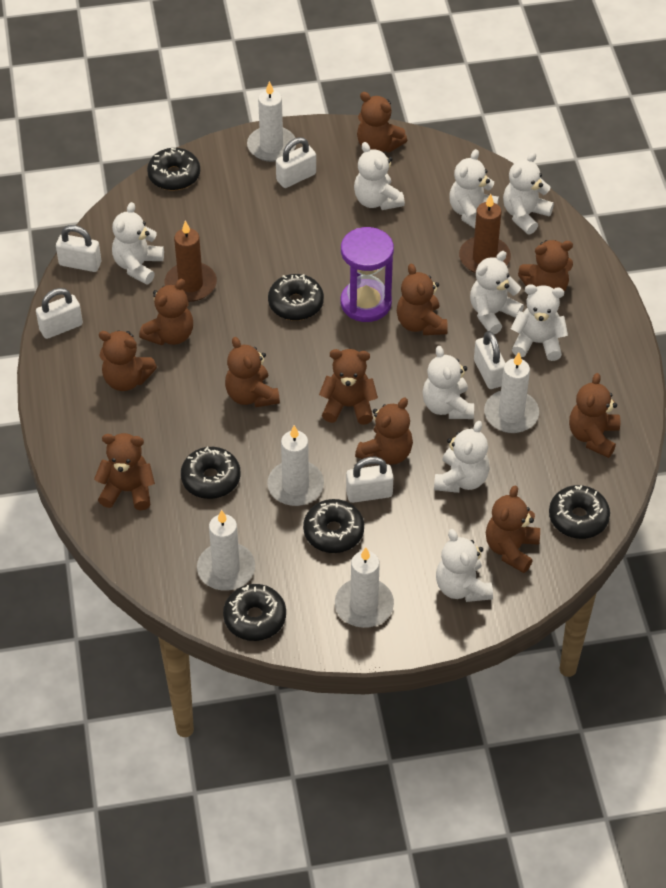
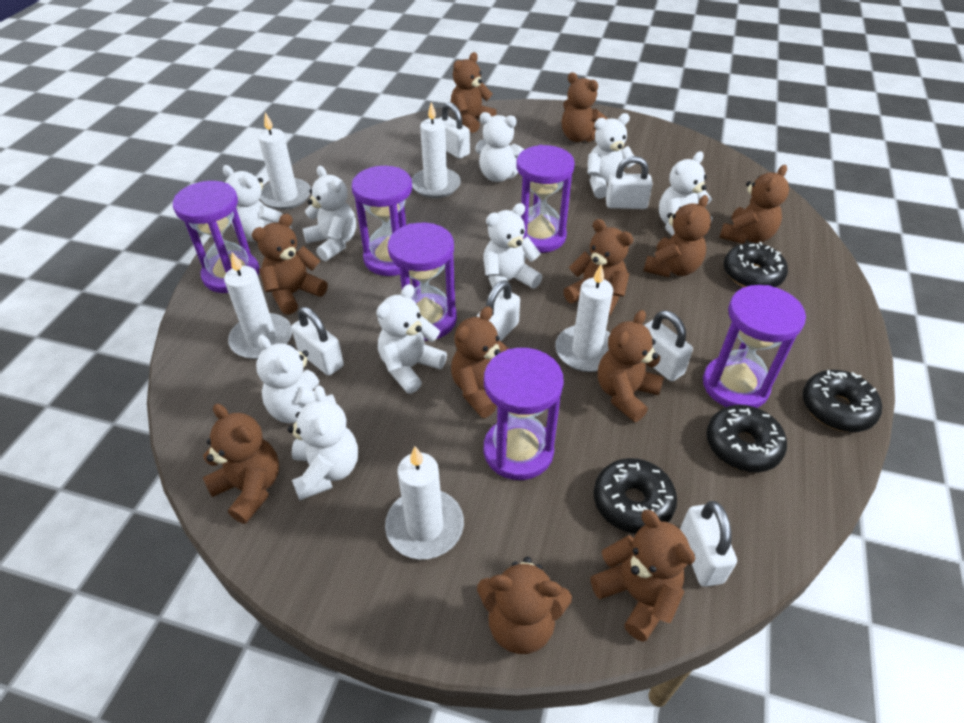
black donut: [147,148,200,191] [181,447,241,499] [223,584,286,641] [268,274,324,321] [303,499,364,553] [549,485,610,539] = 6 -> [594,458,677,534] [706,405,787,472] [724,242,788,287] [802,370,882,432] = 4
brown candle: [165,221,217,302] [459,194,511,273] = 2 -> none = 0
purple hourglass: [341,227,394,322] = 1 -> [173,181,259,293] [352,166,412,276] [388,223,457,341] [484,348,564,480] [516,145,575,253] [703,285,806,408] = 6
white padlock: [36,288,83,339] [56,225,101,272] [276,137,316,188] [346,457,393,503] [474,331,505,389] = 5 -> [291,307,344,376] [438,102,470,159] [477,280,520,341] [606,156,653,209] [644,310,693,381] [680,501,737,587] = 6

